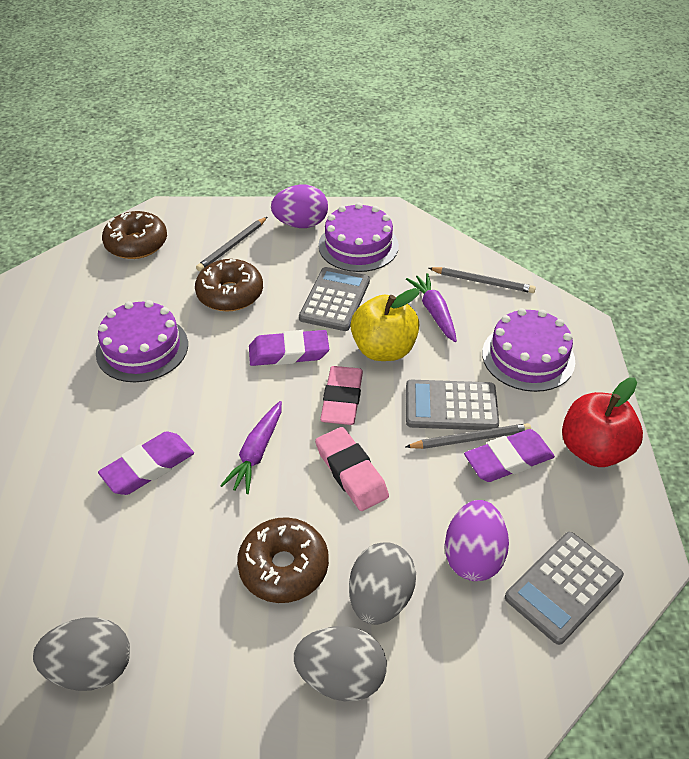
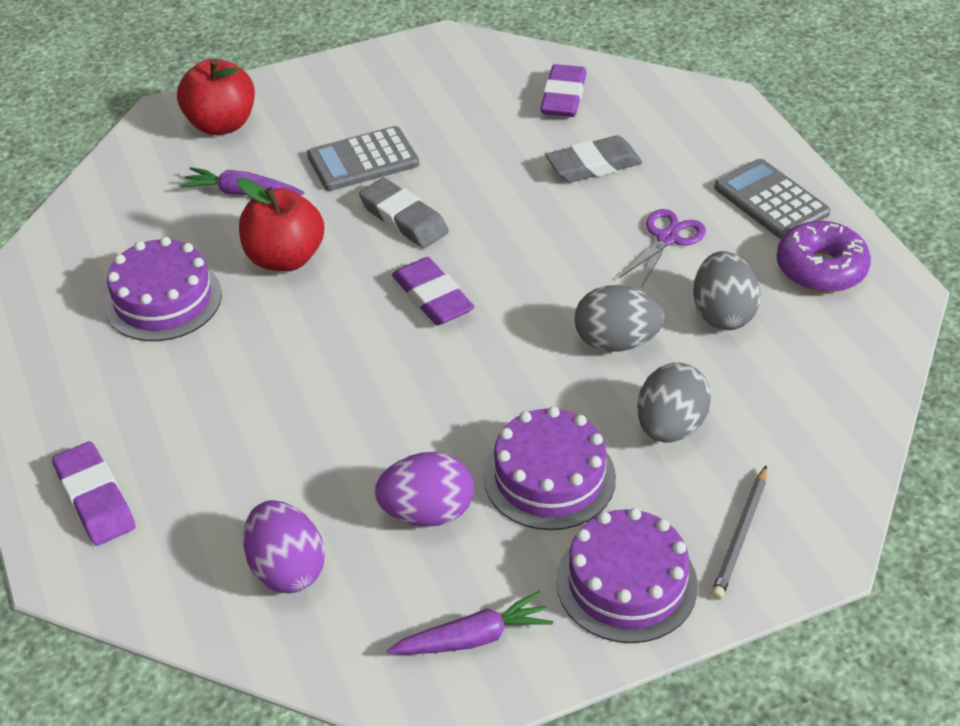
brown donut: [102,211,167,259] [195,259,263,311] [237,517,329,603] = 3 -> none = 0
grey calculator: [299,267,370,331] [406,380,499,430] [505,532,624,645] = 3 -> [307,126,419,191] [714,159,830,239] = 2
grey eraser: none = 0 -> [359,178,449,248] [546,135,642,183] = 2
grey pencil: [196,217,267,271] [406,423,531,449] [429,267,536,293] = 3 -> [711,465,767,600] = 1
pink eraser: [315,427,389,511] [320,366,363,425] = 2 -> none = 0
purple donut: none = 0 -> [777,221,871,292] = 1
purple scissors: none = 0 -> [619,209,706,287] = 1
red apple: [562,377,643,467] = 1 -> [177,58,255,135] [237,178,324,271] = 2
yellow apple: [350,288,420,361] = 1 -> none = 0

